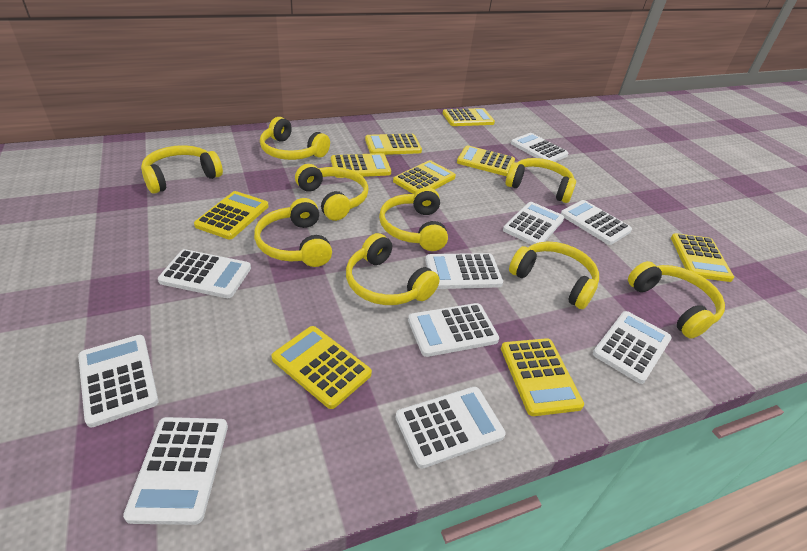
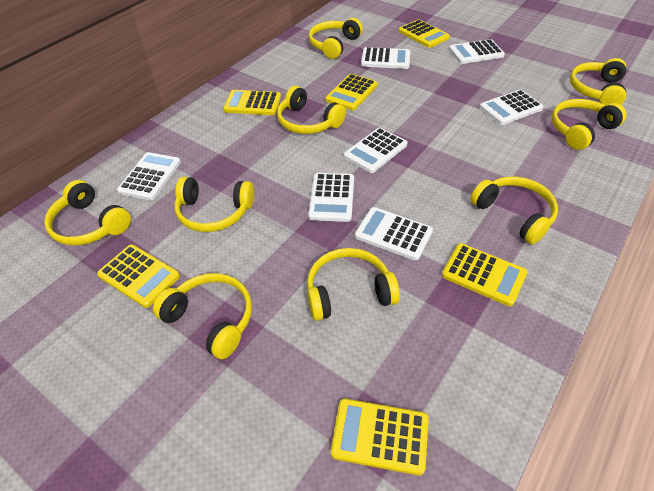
white calculator: [78,335,159,427] [123,417,228,525] [158,249,251,298] [395,387,506,469] [408,303,499,357] [425,253,503,289] [503,202,564,245] [511,133,568,162] [561,200,632,245] [593,311,672,384] = 10 -> [117,152,181,200] [308,173,354,222] [344,127,407,173] [355,207,433,261] [361,47,410,69] [449,39,505,64] [480,90,544,125] = 7
yellow calculator: [194,191,269,239] [271,326,372,409] [331,153,391,178] [365,134,422,155] [393,160,456,194] [443,108,495,126] [457,145,515,176] [501,338,584,416] [671,233,734,282] = 9 -> [97,244,180,308] [223,90,281,115] [325,74,378,110] [331,398,429,476] [399,20,450,48] [442,243,527,307] = 6

